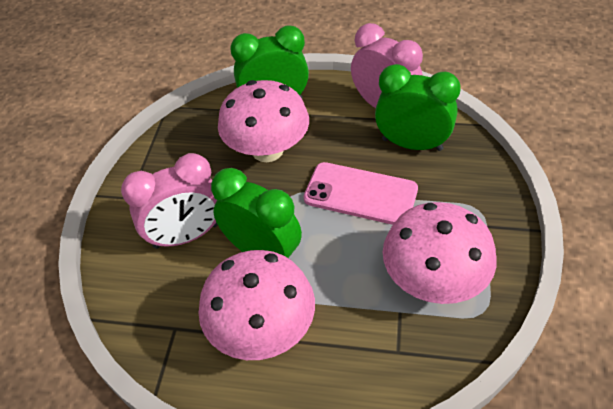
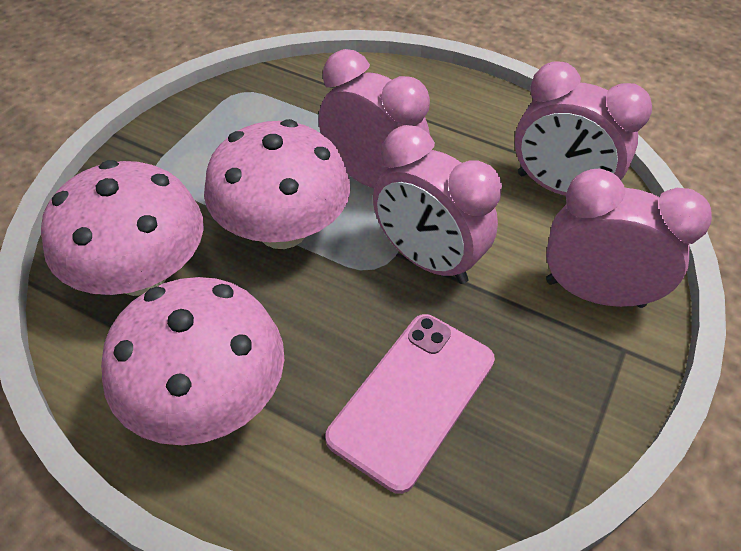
green clock: [211,168,302,258] [231,25,309,98] [375,64,461,151] = 3 -> none = 0
pink clock: [121,153,218,249] [351,23,423,108] = 2 -> [319,49,430,188] [373,125,502,284] [515,61,652,196] [546,169,712,308] = 4

